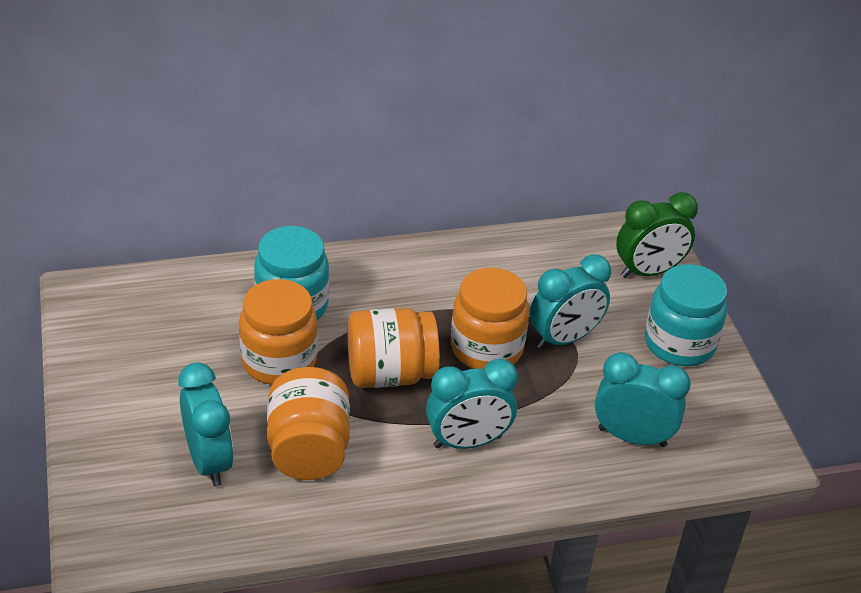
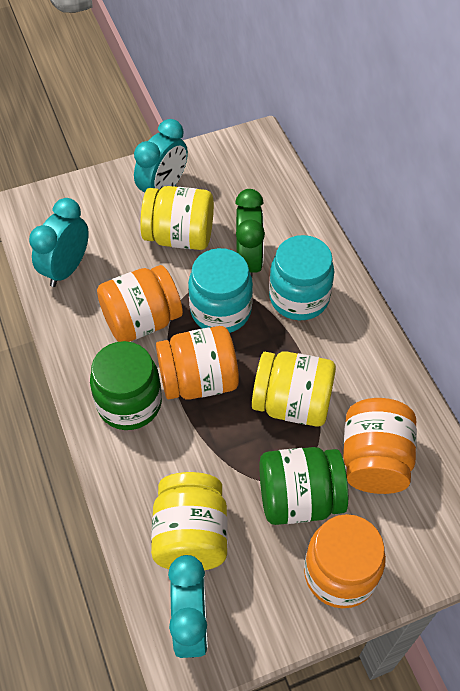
green jar: none = 0 -> [90,341,162,430] [259,447,348,525] = 2
turquoise clock: [178,363,234,487] [426,359,518,449] [530,254,611,349] [595,352,691,447] = 4 -> [29,198,89,287] [134,119,188,192] [168,555,208,658] = 3
yellow jar: none = 0 -> [140,186,214,250] [151,472,228,570] [252,351,336,427] = 3

